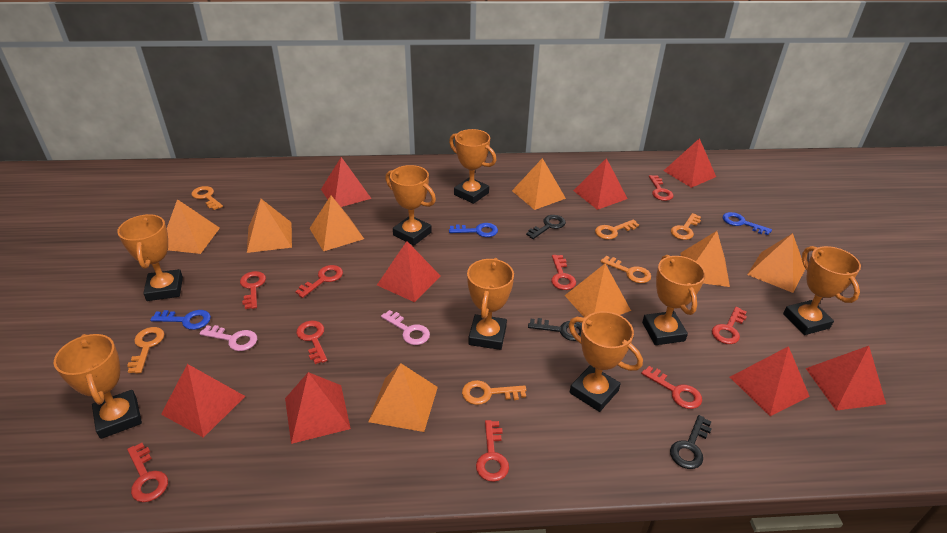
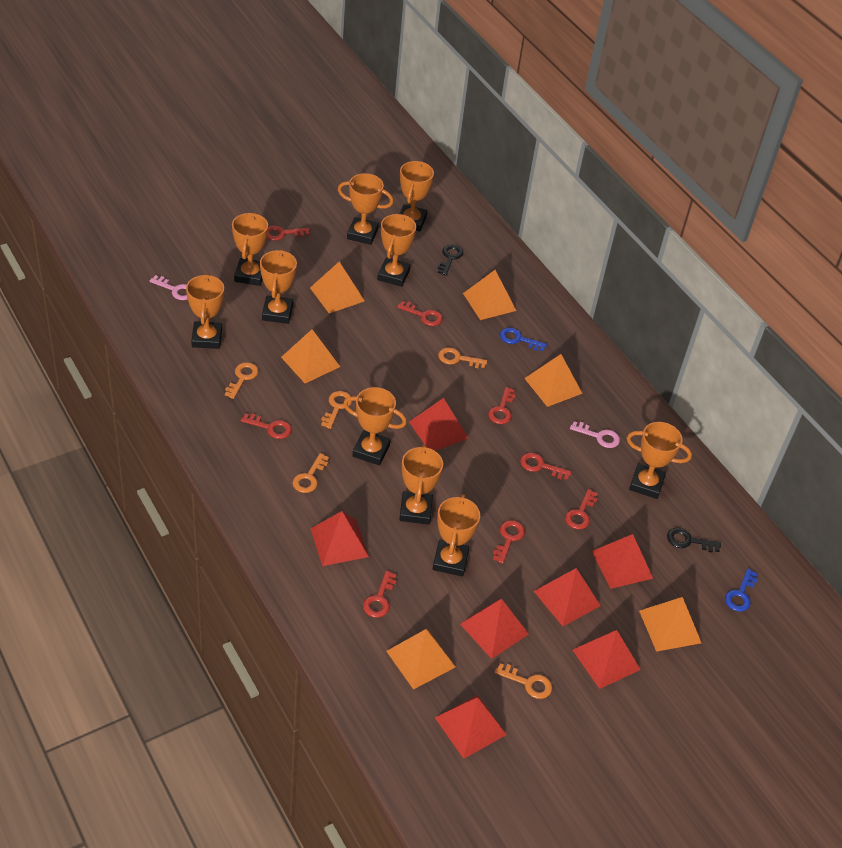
black key: [526,215,566,239] [528,318,582,341] [670,415,712,469] = 3 -> [437,244,463,275] [667,528,721,553] = 2
blue key: [150,310,211,330] [449,223,498,237] [723,212,772,235] = 3 -> [500,327,547,351] [725,568,758,612] = 2
orange key: [127,327,164,374] [191,186,223,210] [462,380,526,405] [595,219,639,239] [600,256,651,283] [671,213,701,240] = 6 -> [225,362,258,399] [292,453,329,493] [321,391,352,429] [438,347,487,368] [495,663,552,699] = 5
orange pyramid: [167,199,220,254] [247,199,292,253] [310,196,364,251] [368,363,438,432] [512,158,566,210] [564,264,631,318] [680,231,730,287] [747,233,805,293] = 8 -> [281,329,340,383] [310,262,364,313] [386,629,455,690] [463,270,516,320] [524,354,583,407] [639,597,701,652] = 6
orange trophy: [54,334,142,439] [117,214,183,301] [385,165,436,245] [449,129,496,204] [467,258,514,350] [569,311,643,412] [642,255,706,345] [783,246,861,335] = 8 -> [186,273,224,349] [232,212,268,286] [260,249,297,324] [338,173,393,245] [343,387,407,465] [377,214,416,287] [399,444,443,524] [400,161,434,232] [433,494,480,576] [627,422,692,499] = 10
red key: [127,443,168,502] [240,271,266,309] [295,265,343,298] [296,321,327,364] [476,420,509,482] [551,255,576,290] [641,366,702,409] [649,175,674,201] [712,307,747,344] = 9 -> [241,413,292,439] [267,226,310,240] [363,570,397,618] [397,301,443,326] [488,387,516,424] [493,520,525,564] [520,452,572,480] [565,489,598,529] = 8
red pyramid: [161,364,245,438] [285,372,351,444] [321,157,372,207] [377,241,441,302] [573,158,628,210] [664,138,716,188] [730,346,810,416] [806,346,886,411] = 8 -> [310,511,369,566] [409,398,468,451] [435,695,507,759] [460,599,529,659] [534,568,601,626] [572,630,641,689] [592,534,653,589] = 7

